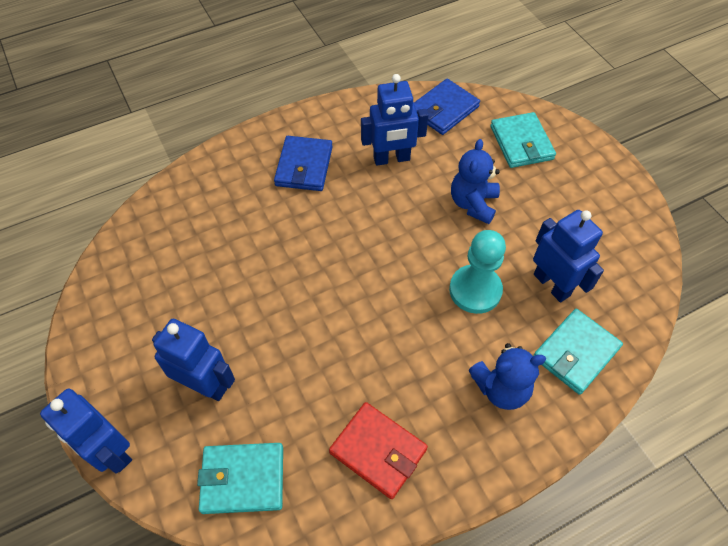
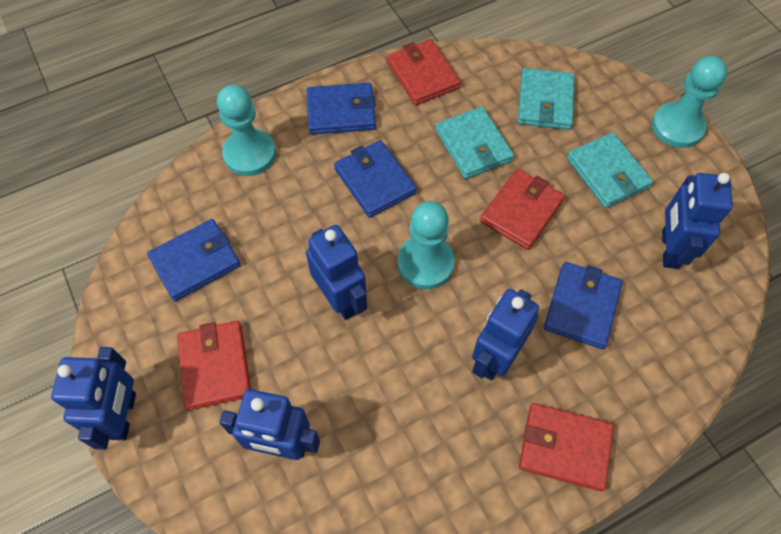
blue robot: [40,388,132,474] [152,319,235,401] [361,74,429,166] [533,210,604,303] = 4 -> [51,347,136,450] [219,389,320,460] [306,225,367,320] [472,289,539,381] [662,173,733,269] = 5
blue teddy bear: [451,139,500,224] [468,343,546,410] = 2 -> none = 0
blue wallet: [274,136,333,191] [414,79,480,135] = 2 -> [147,219,241,301] [306,83,376,135] [334,140,417,218] [544,262,623,349] = 4
red wallet: [329,402,428,499] = 1 -> [177,321,251,410] [387,39,461,105] [480,169,565,250] [519,403,614,491] = 4
turquoise pawn: [449,230,506,314] = 1 -> [217,85,276,176] [397,201,455,289] [652,56,727,148] = 3

